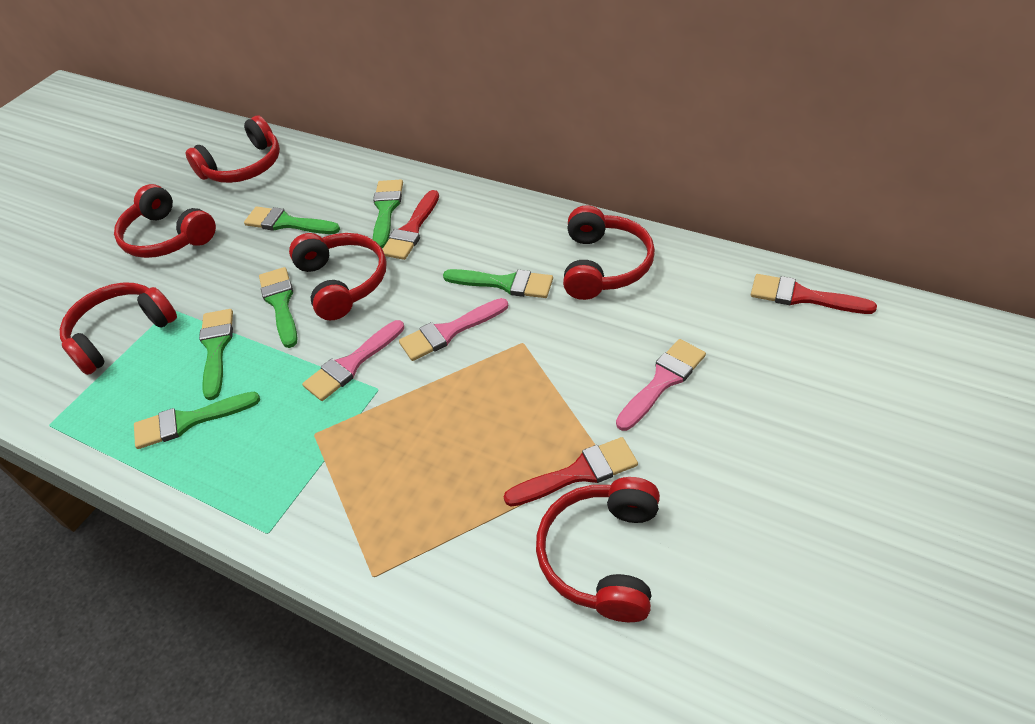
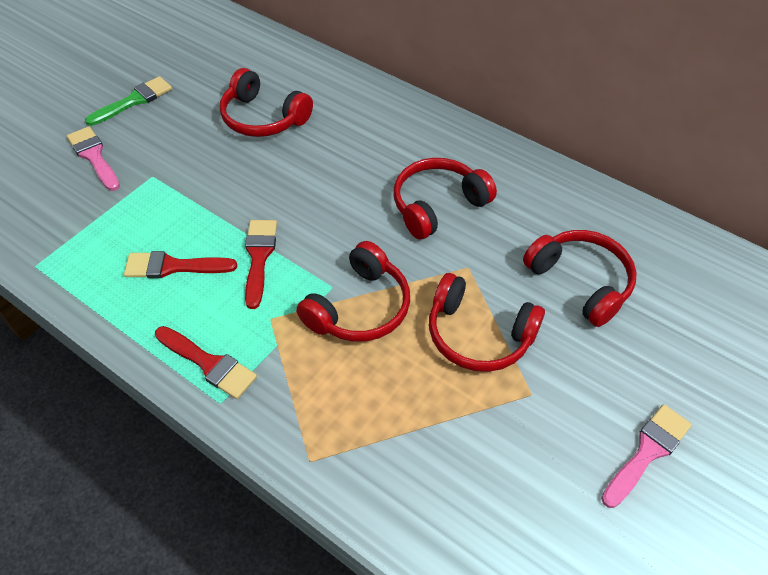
green brush: [134,392,260,449] [199,309,233,400] [244,206,340,234] [259,267,298,348] [373,180,403,248] [443,269,553,298] = 6 -> [85,76,172,126] = 1
pink brush: [302,320,404,401] [399,298,508,361] [616,339,706,431] = 3 -> [67,126,120,191] [601,404,692,508] = 2
red headphones: [60,282,177,375] [114,184,216,258] [185,116,280,183] [289,233,387,320] [536,477,660,622] [563,205,655,300] = 6 -> [220,68,313,137] [296,241,410,342] [394,158,497,239] [429,273,545,372] [523,230,637,327] = 5

